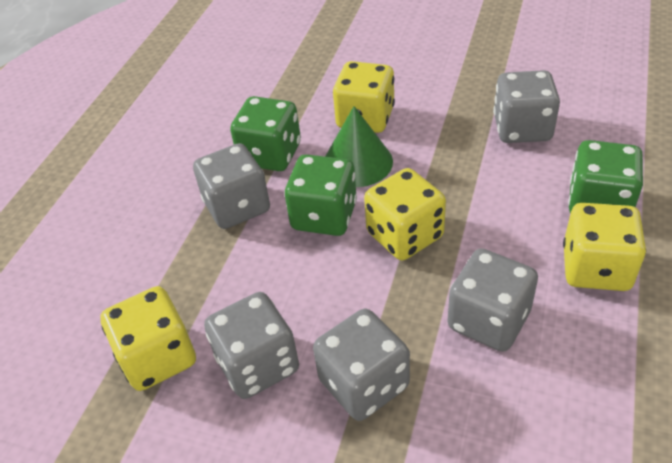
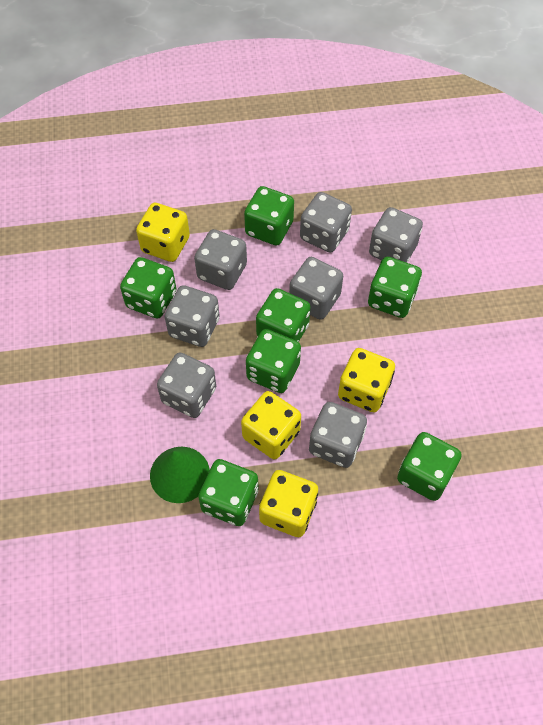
green dice: [230,96,301,171] [285,154,357,236] [568,140,643,214] = 3 -> [120,257,176,318] [198,459,259,526] [244,186,294,245] [246,329,301,393] [256,288,311,342] [368,257,422,318] [397,432,462,501] = 7
grey dice: [193,143,270,229] [204,292,299,399] [313,309,410,421] [447,248,538,352] [493,70,560,143] = 5 -> [157,353,216,418] [165,285,220,347] [194,229,247,290] [289,257,343,320] [300,192,352,253] [309,402,367,468] [369,207,423,263] = 7

